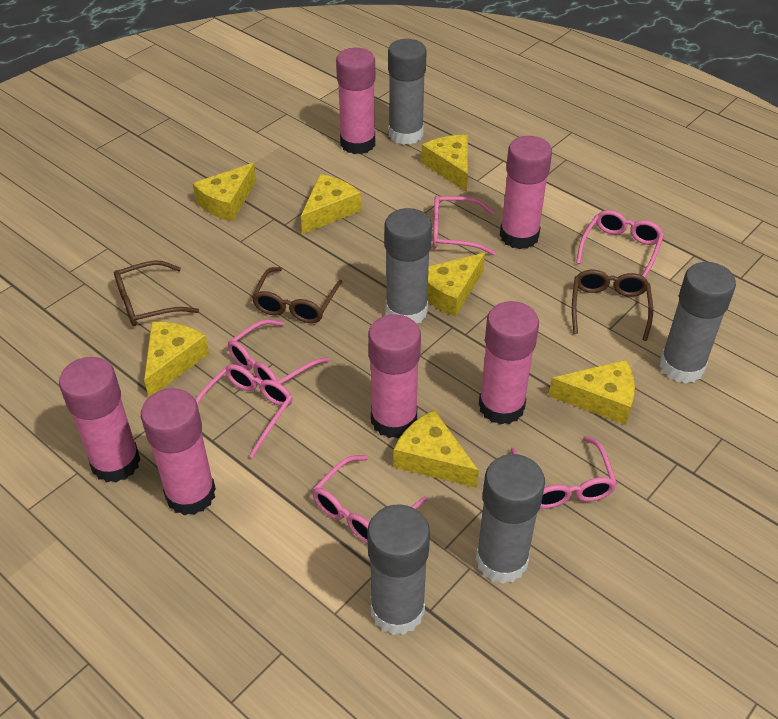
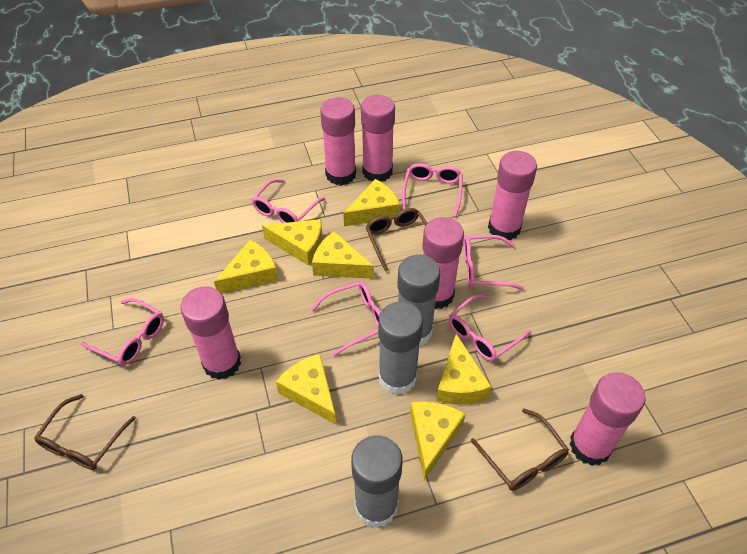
grey glue stick: [367,504,430,635] [384,208,432,324] [388,39,427,145] [476,454,545,584] [660,262,736,383] = 5 -> [351,435,403,528] [378,302,423,395] [398,255,440,346] = 3

